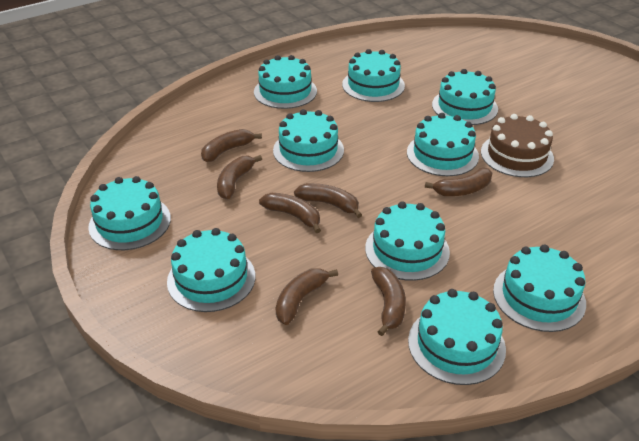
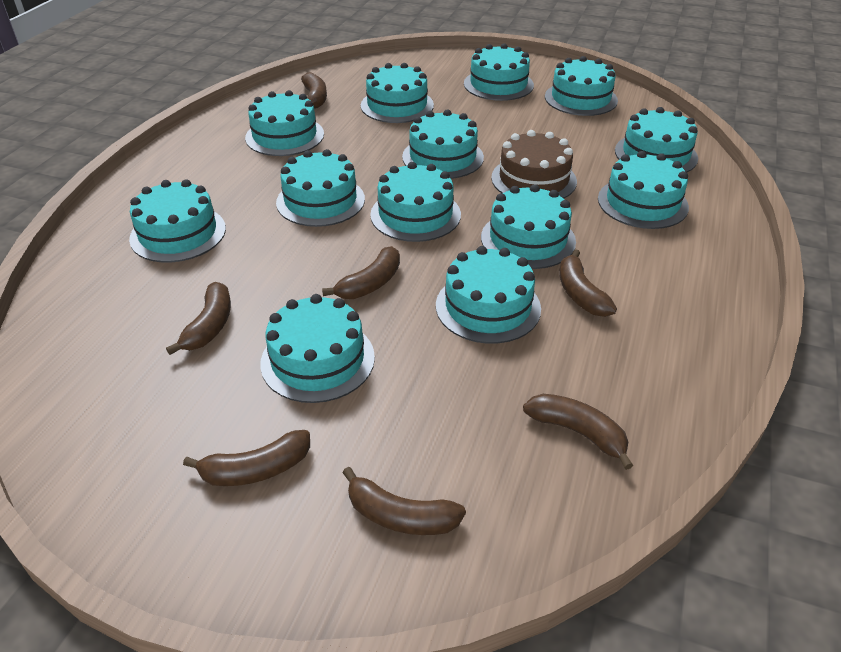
turquoise cake: [88,176,171,250] [167,228,255,312] [254,55,317,109] [273,109,344,172] [342,49,405,102] [365,201,450,281] [407,113,479,176] [408,289,506,385] [432,69,498,125] [493,245,586,332] = 10 -> [129,179,226,262] [245,90,324,156] [260,294,375,403] [276,149,365,227] [361,63,434,123] [370,162,461,242] [402,110,484,179] [436,246,541,344] [464,43,534,101] [481,184,576,269] [545,56,618,116] [598,151,689,229] [615,107,698,172] = 13

